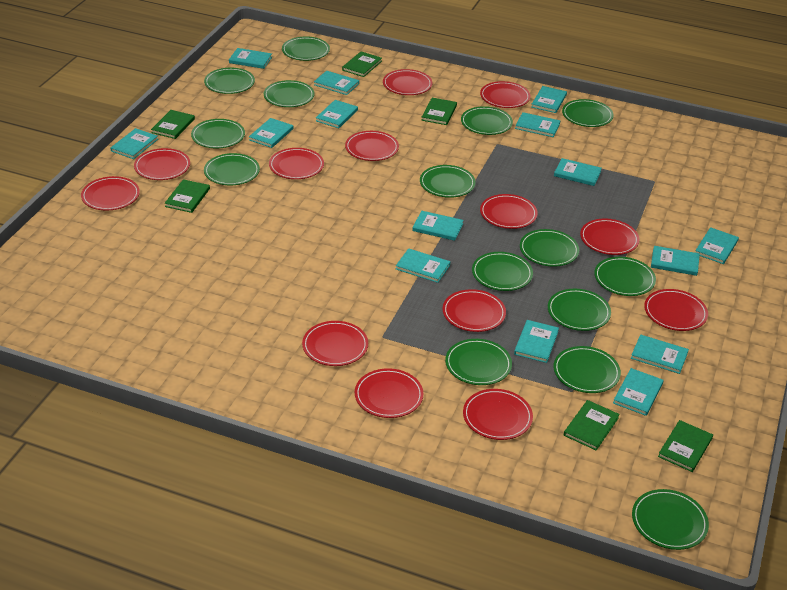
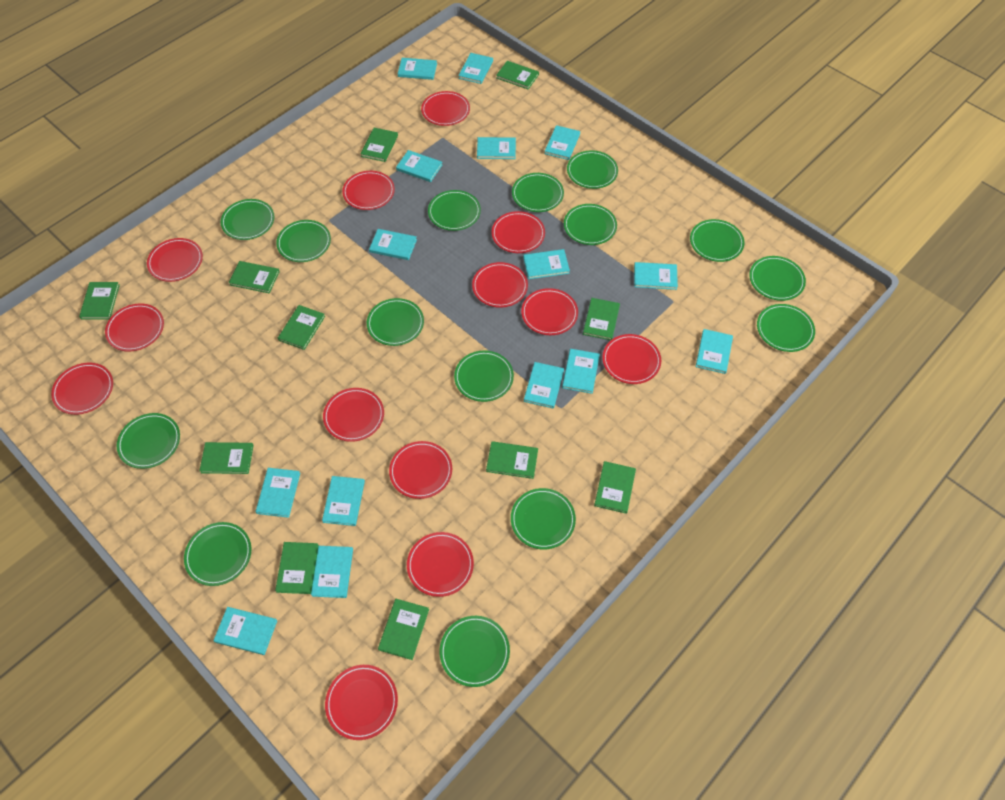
green book: [151,110,195,139] [165,179,210,213] [342,51,382,77] [421,98,457,125] [564,400,620,450] [658,420,713,472] = 6 -> [79,282,120,320] [199,442,254,474] [229,261,280,293] [275,542,319,594] [278,305,325,350] [361,128,398,162] [378,599,429,660] [486,441,538,479] [496,61,539,89] [583,298,620,340] [594,461,636,514] = 11

